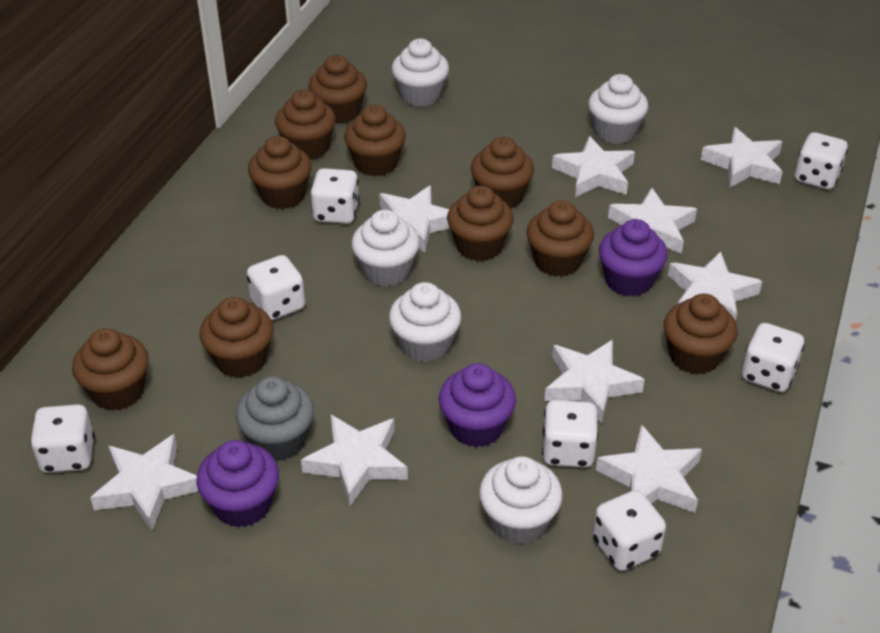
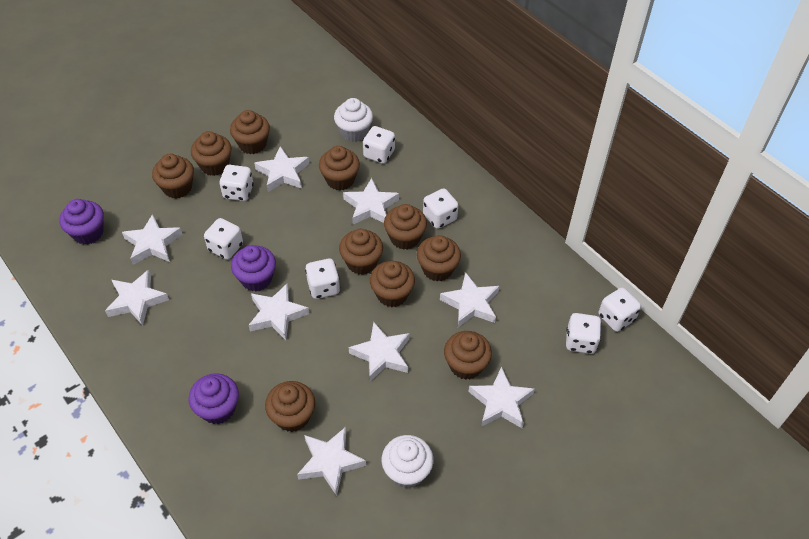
grey cupcake: [236,376,314,461] = 1 -> none = 0
white cupcake: [351,210,420,287] [389,282,461,363] [392,38,449,107] [479,456,563,545] [588,74,648,144] = 5 -> [334,98,373,142] [382,435,434,488] = 2

